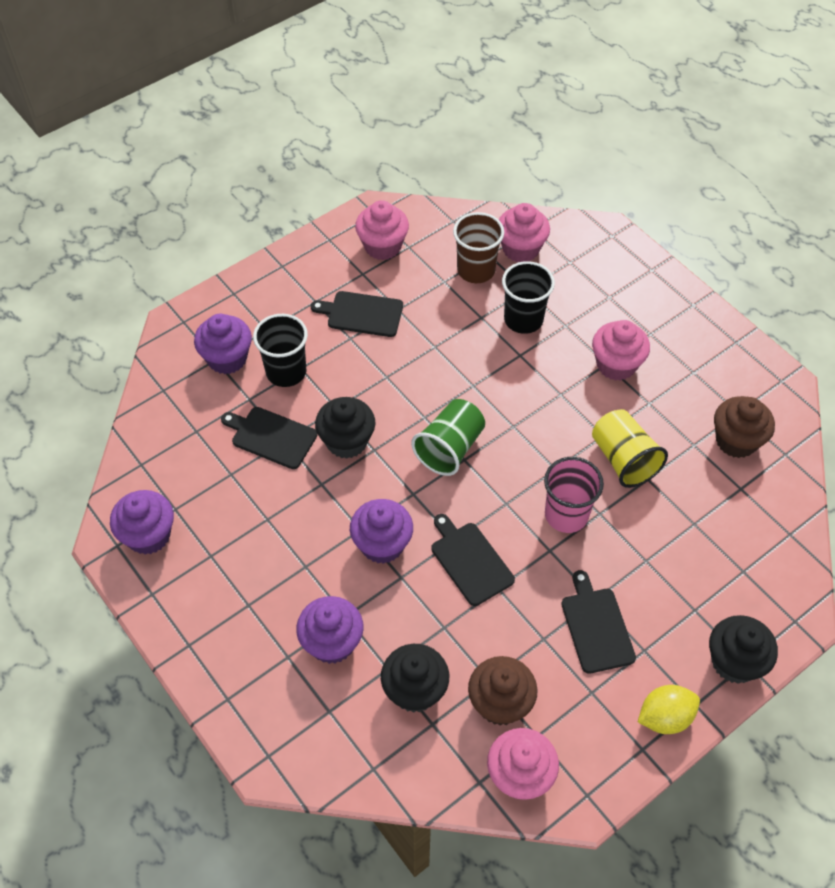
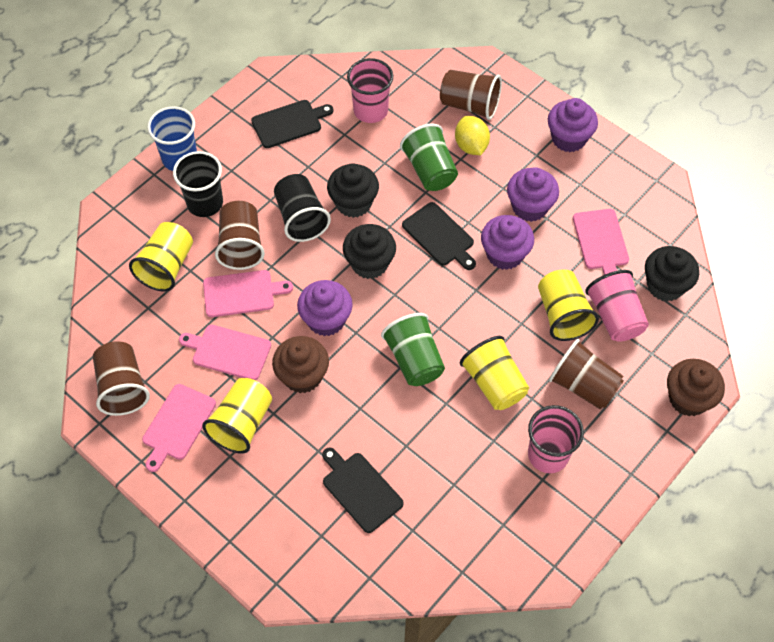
black cutting board: [221,407,317,469] [311,291,403,337] [431,514,515,606] [561,570,636,674] = 4 -> [251,100,333,148] [322,447,404,533] [402,202,476,270] = 3
blue cup: none = 0 -> [147,106,197,171] = 1
brown cup: [453,212,504,283] = 1 -> [93,341,150,416] [215,201,265,270] [440,70,502,120] [549,339,624,410] = 4
green cup: [411,399,485,476] = 1 -> [381,313,445,386] [400,124,458,191] = 2
pink cup: [544,457,604,533] = 1 -> [347,58,393,123] [528,405,584,473] [585,270,649,342] = 3
pink cupcake: [355,200,409,260] [487,728,559,800] [499,203,550,262] [592,320,650,381] = 4 -> none = 0
pink cutting board: none = 0 -> [142,384,216,472] [179,325,271,380] [203,270,293,317] [573,209,629,275] = 4
yellow cup: [592,409,668,488] = 1 -> [129,222,193,292] [202,378,272,454] [460,336,529,410] [538,270,599,341] = 4

